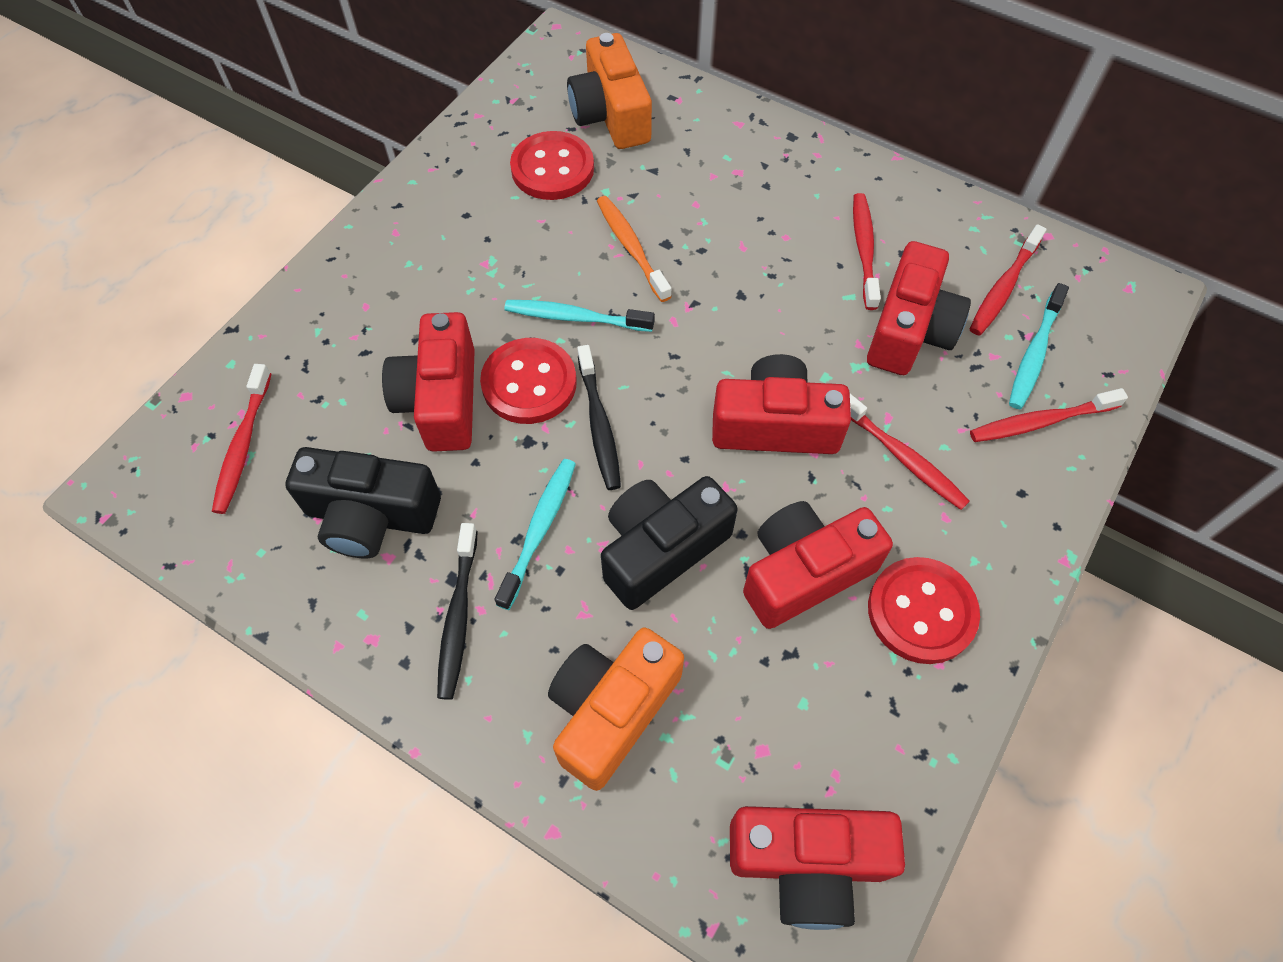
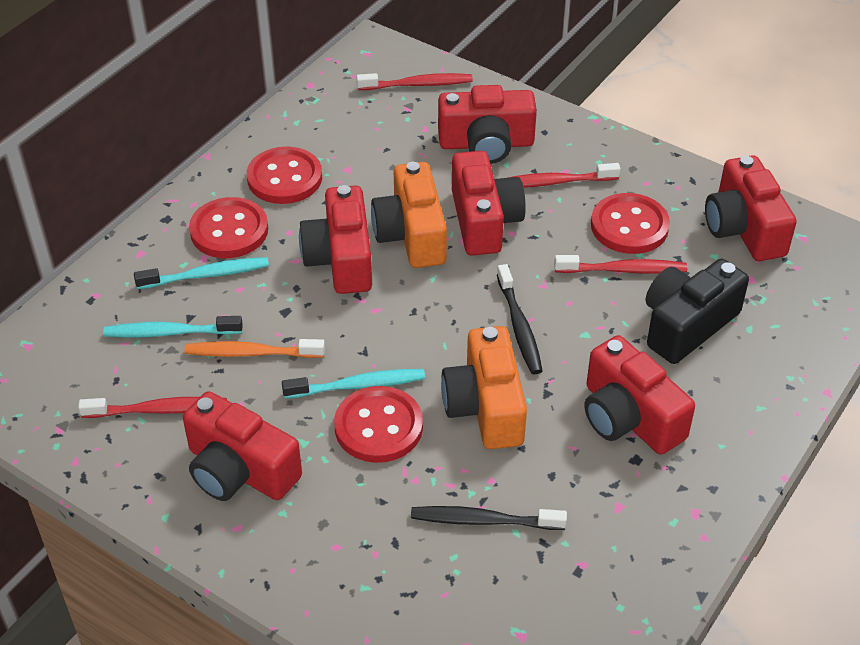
black camera: [285,447,441,558] [601,476,738,610] = 2 -> [646,259,749,364] = 1
red button: [480,338,577,424] [510,131,594,200] [868,557,980,664] = 3 -> [189,197,268,258] [247,146,322,204] [334,386,423,463] [591,193,670,254] = 4
red camera: [382,312,475,452] [712,354,851,454] [730,806,905,930] [743,501,893,629] [867,241,971,375] = 5 -> [183,391,302,501] [299,185,372,294] [438,85,537,164] [452,151,526,256] [584,335,695,455] [705,155,797,261] = 6
red toothbrush: [212,364,271,514] [850,394,970,510] [853,193,881,310] [970,224,1047,336] [970,388,1128,442] = 5 -> [78,397,227,418] [357,73,473,90] [508,163,621,188] [554,255,687,274] = 4

